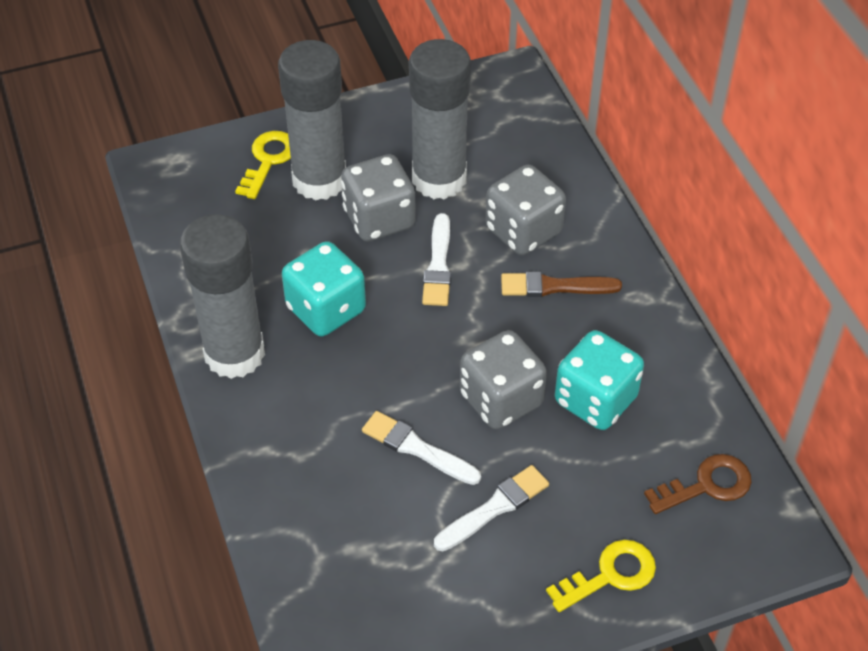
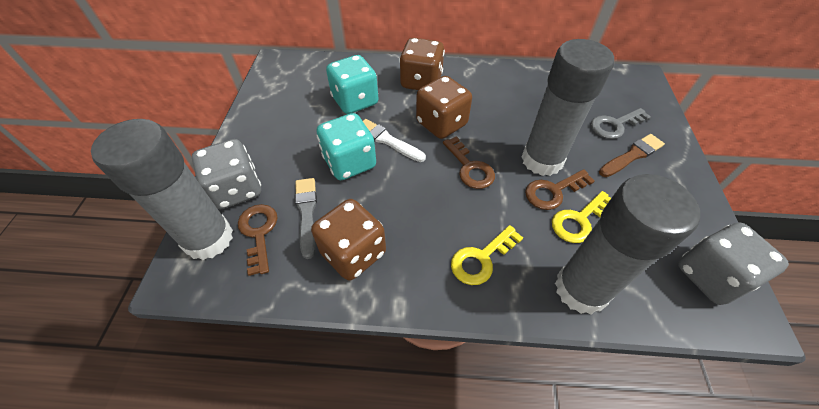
brown dice: none = 0 -> [311,199,386,281] [399,38,445,90] [416,76,472,139] = 3
brown key: [644,454,752,514] = 1 -> [238,204,278,276] [443,136,495,189] [525,169,594,210] = 3
grey brush: none = 0 -> [295,178,317,259] = 1
grey dice: [341,154,416,242] [460,330,547,429] [486,165,566,255] = 3 -> [192,139,261,209] [678,223,789,305] = 2
grey key: none = 0 -> [591,108,651,139] = 1
white brush: [362,411,481,485] [422,213,451,306] [434,465,549,551] = 3 -> [363,119,426,162] = 1

